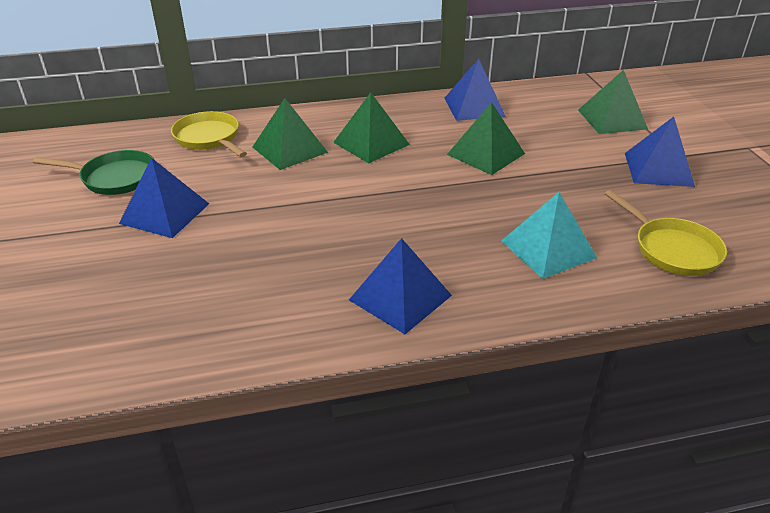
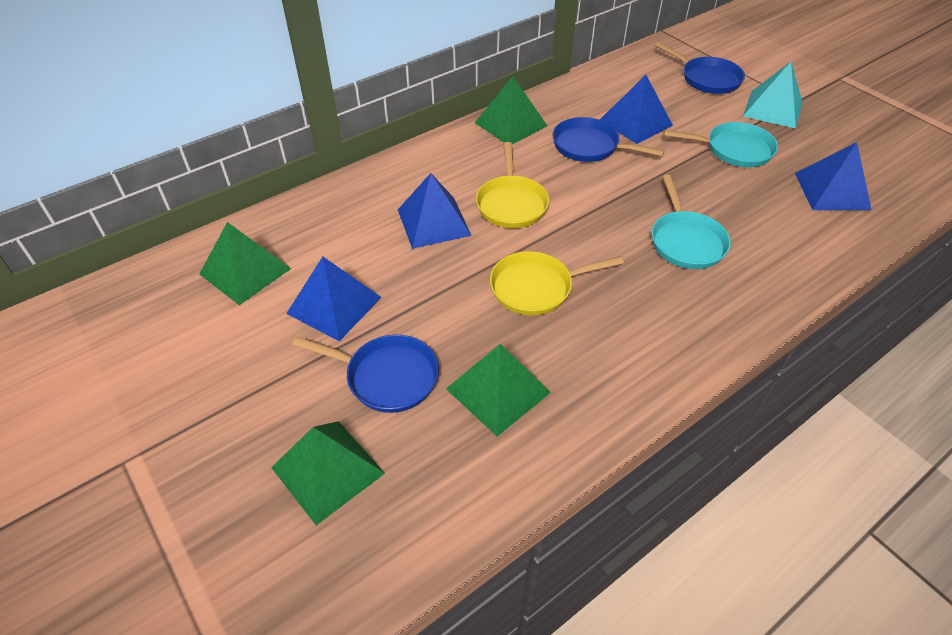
blue pan: none = 0 -> [292,335,439,413] [552,117,665,162] [655,42,745,94] = 3
green pan: [33,150,155,195] = 1 -> none = 0
turquoise pan: none = 0 -> [652,175,731,269] [663,122,778,167] = 2

